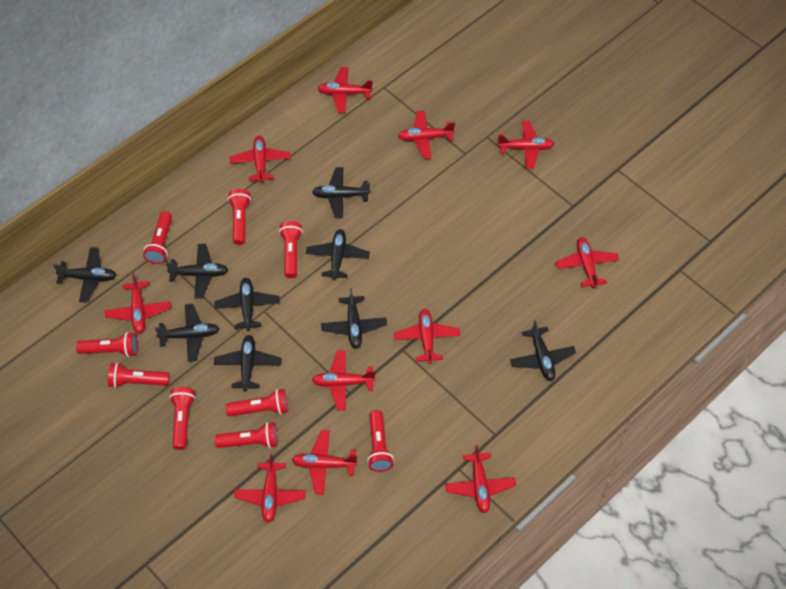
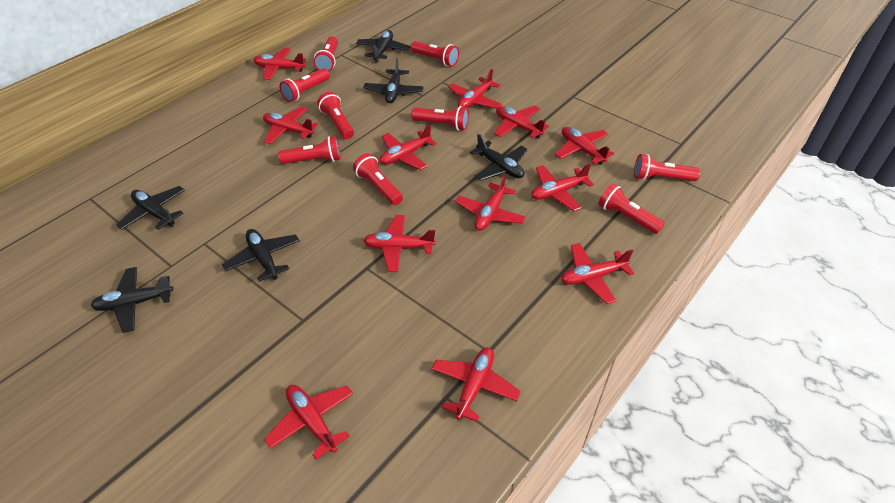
black plane: [53,247,116,302] [155,304,219,362] [166,244,228,299] [214,278,280,331] [214,335,281,392] [306,229,370,280] [312,167,370,218] [321,288,387,349] [510,320,576,381] = 9 -> [91,267,174,333] [116,186,185,230] [222,229,300,282] [356,30,411,63] [363,58,424,103] [470,134,527,180] = 6
red plane: [105,273,171,333] [230,136,291,183] [234,454,306,523] [292,430,358,495] [312,350,376,411] [317,67,373,113] [394,309,460,364] [398,111,455,159] [445,445,516,513] [497,121,554,169] [555,237,619,288] = 11 -> [254,48,306,80] [263,106,318,144] [264,385,353,459] [363,215,436,272] [380,125,437,170] [431,347,521,422] [448,69,502,108] [455,174,526,231] [494,105,549,138] [531,164,594,211] [555,127,614,165] [561,243,634,304] = 12

